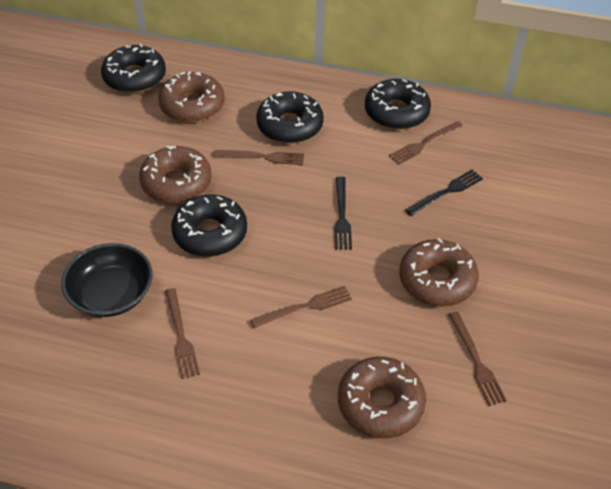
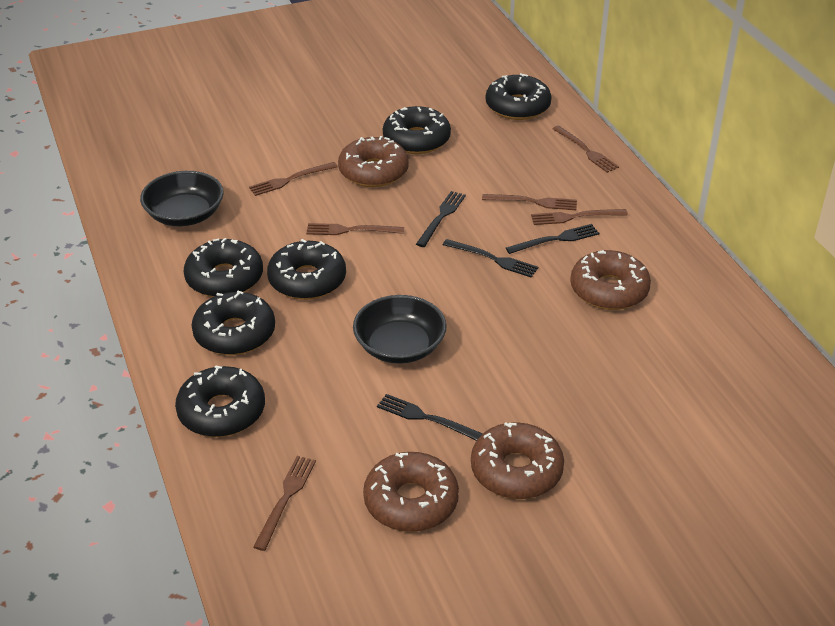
black bowl: [61,243,153,317] = 1 -> [140,171,224,226] [353,295,447,364] = 2
black donut: [101,44,166,93] [171,194,247,257] [256,92,324,144] [365,79,431,130] = 4 -> [175,366,265,437] [184,238,263,297] [191,290,275,355] [267,239,346,300] [383,106,451,154] [486,73,552,120] = 6
black fork: [334,177,352,250] [405,169,483,216] = 2 -> [377,394,483,441] [416,191,466,247] [443,239,538,278] [506,224,599,254] = 4
brown fork: [165,288,200,379] [214,150,304,165] [250,286,352,328] [389,121,463,164] [449,312,507,406] = 5 -> [249,162,338,196] [253,456,316,551] [306,223,404,235] [482,194,577,210] [531,209,628,225] [553,126,619,173] = 6

